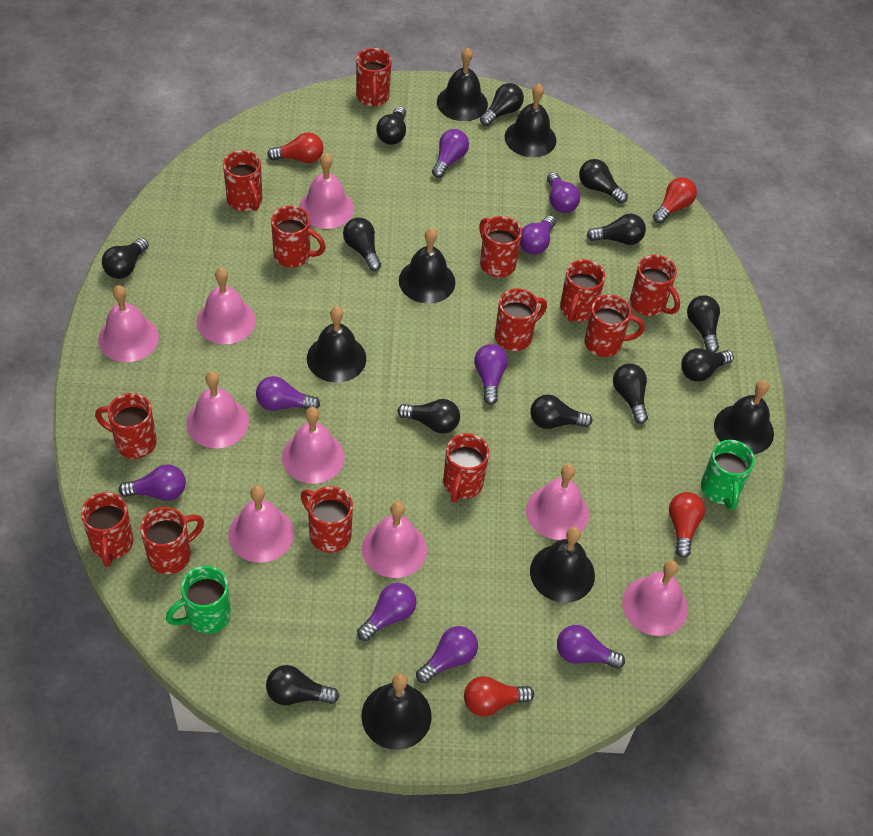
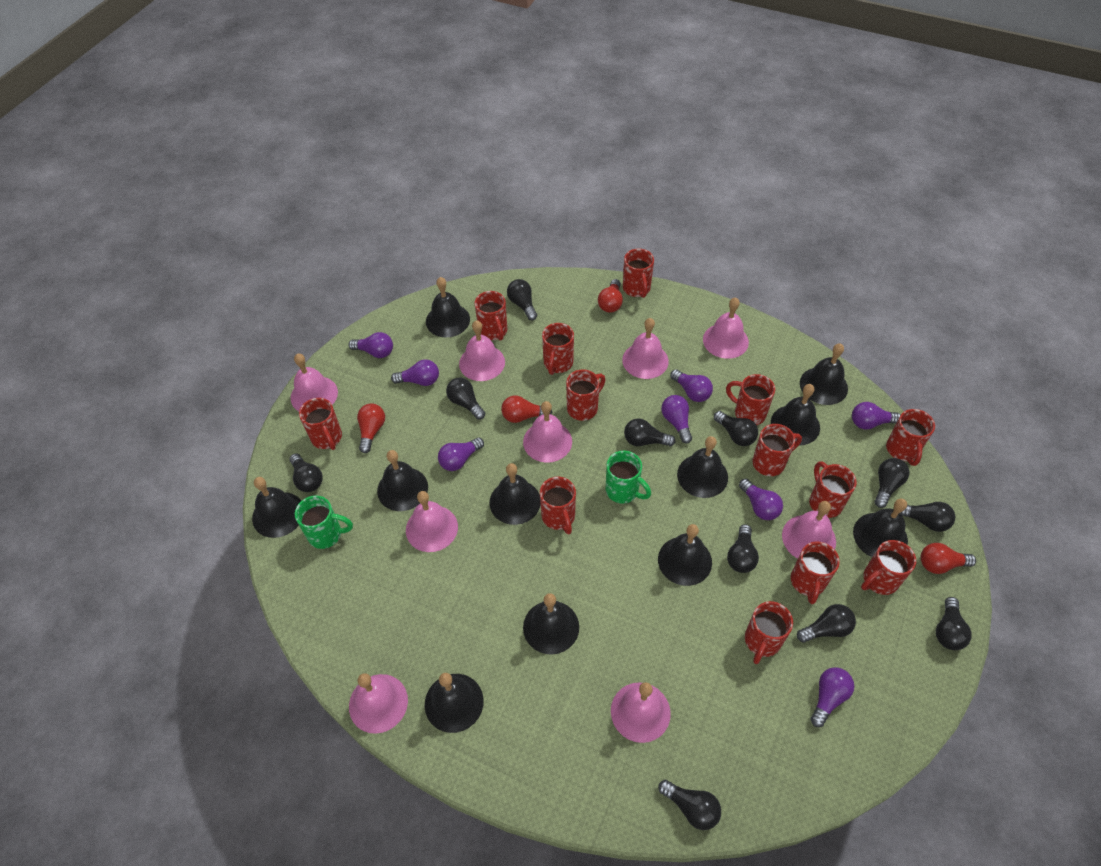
black bell: [307,306,366,383] [361,673,432,750] [399,228,456,304] [437,48,488,121] [504,84,556,157] [530,527,595,603] [714,380,774,454] = 7 -> [252,477,301,538] [377,450,428,511] [425,673,484,733] [426,277,470,337] [489,463,541,525] [523,593,579,655] [658,524,712,586] [677,436,728,498] [771,384,820,446] [800,343,848,405] [853,498,908,557] = 11
black light bulb: [102,238,149,279] [266,665,339,705] [343,218,381,271] [376,106,406,145] [397,399,460,434] [480,83,524,126] [530,395,593,429] [579,159,628,203] [587,214,646,245] [613,363,648,424] [681,348,734,382] [687,295,720,353] = 12 -> [289,453,323,492] [446,377,485,420] [507,279,537,320] [624,418,676,446] [658,780,721,830] [714,411,758,446] [727,524,759,573] [797,604,856,643] [875,458,909,508] [900,502,955,532] [936,597,972,650] = 11
purple light bulb: [119,464,186,501] [256,376,320,411] [357,583,416,641] [416,626,478,684] [432,129,469,178] [474,344,508,405] [520,215,556,255] [547,172,580,213] [557,625,625,669] = 9 -> [348,332,393,358] [391,359,439,386] [438,437,484,471] [661,395,692,443] [670,369,713,402] [739,479,783,520] [810,667,854,727] [852,402,900,430] = 8

